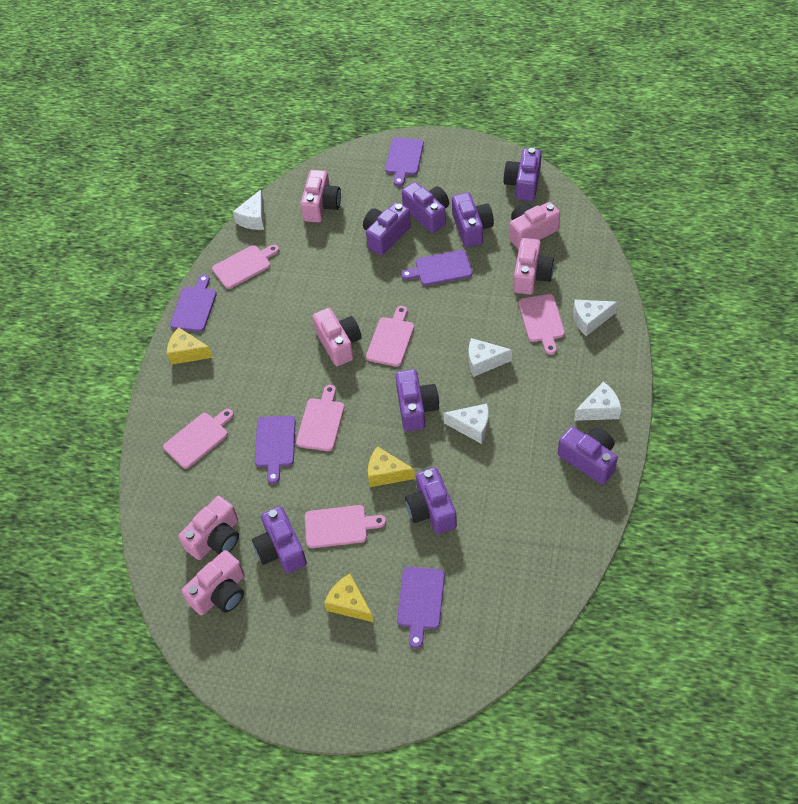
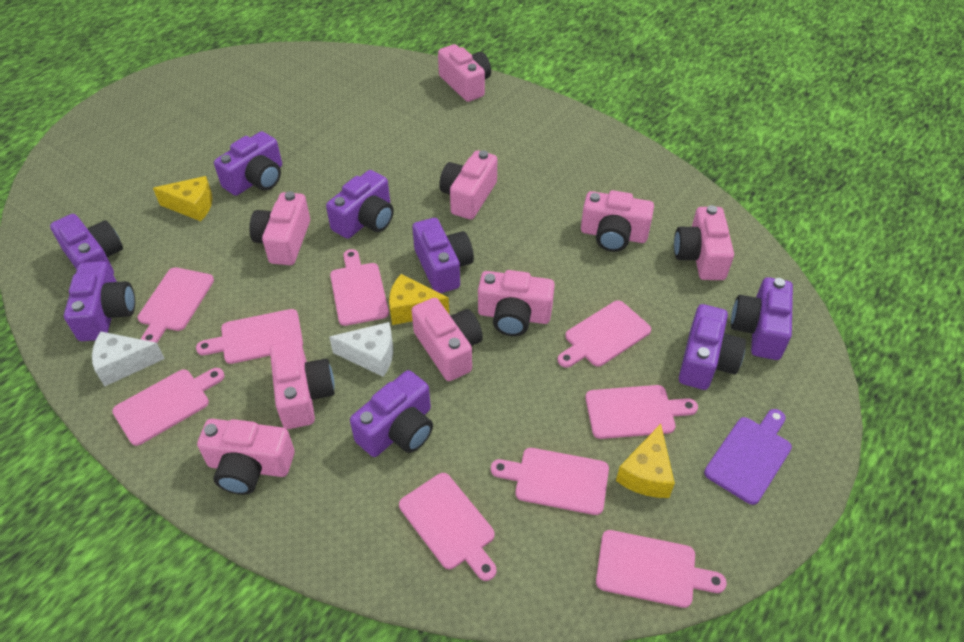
pink camera: [179,496,239,560] [182,550,245,615] [300,170,341,223] [312,308,361,366] [509,202,560,249] [513,238,554,295] = 6 -> [197,419,295,495] [249,191,310,265] [270,339,335,429] [412,298,483,381] [438,44,491,102] [439,150,497,220] [478,270,555,336] [581,190,654,252] [674,205,734,280] = 9
pink cutting board: [163,409,234,469] [212,245,279,289] [296,385,344,451] [305,505,386,548] [366,306,414,367] [519,294,565,355] = 6 -> [112,368,225,446] [138,267,214,343] [196,309,303,364] [330,249,389,326] [399,473,497,581] [491,448,609,515] [558,300,651,368] [585,385,698,439] [596,530,727,608] = 9
purple cutting board: [170,274,217,332] [255,416,296,484] [385,137,424,186] [397,567,445,648] [401,250,472,286] = 5 -> [704,409,792,505] = 1
white cheese: [233,190,264,230] [443,404,489,444] [469,338,512,377] [573,300,617,336] [574,382,621,421] = 5 -> [92,331,165,386] [329,322,393,377] = 2

